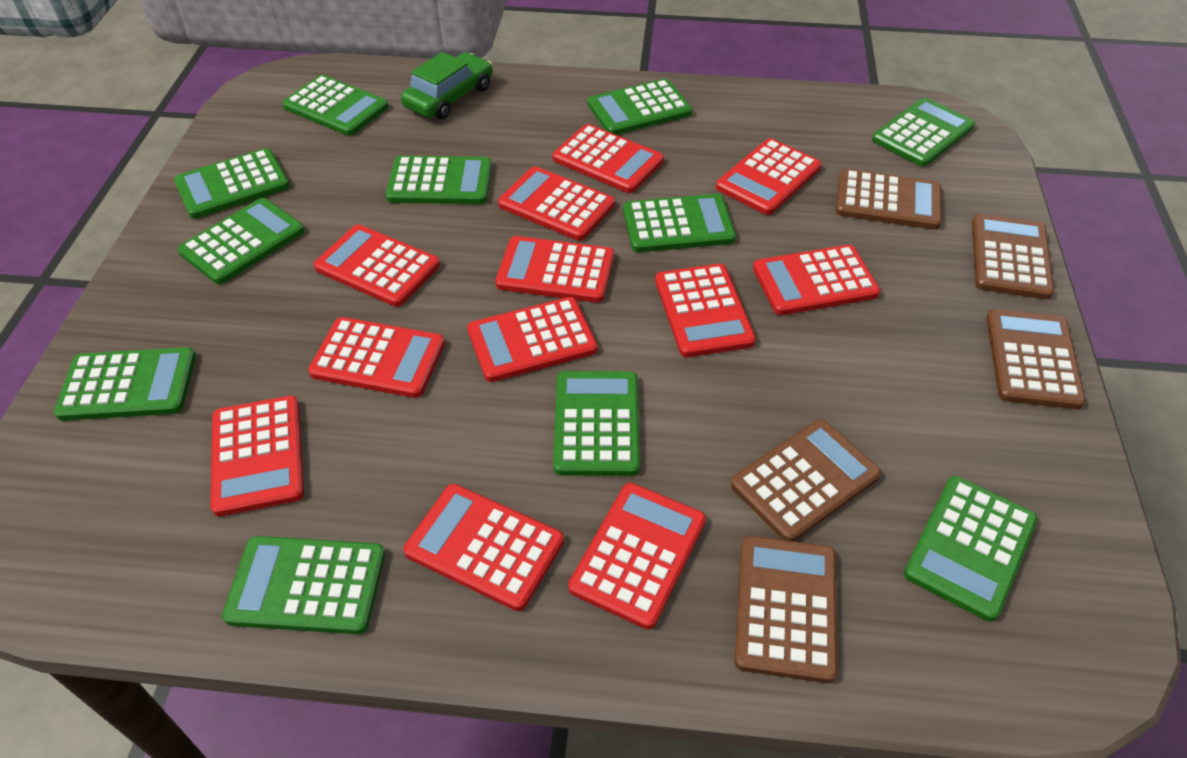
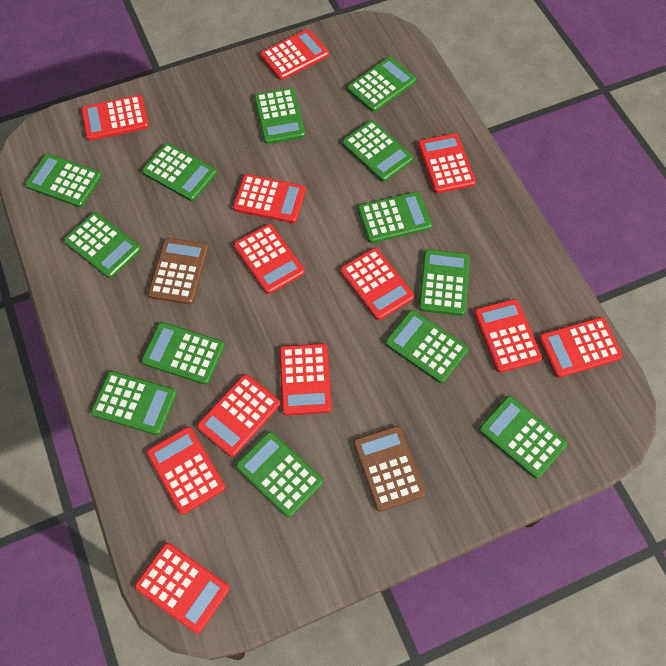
brown calculator: [731,419,881,541] [735,536,838,683] [836,169,942,230] [972,214,1054,299] [986,309,1086,409] = 5 -> [148,238,208,304] [353,426,425,512] = 2
green calculator: [54,347,196,421] [174,148,289,219] [178,198,305,284] [222,536,385,634] [282,75,389,136] [386,156,492,204] [553,371,640,476] [588,79,692,135] [623,194,736,252] [872,98,975,167] [904,476,1038,622] = 11 -> [25,154,102,207] [64,212,141,278] [91,371,177,435] [141,322,225,385] [142,143,217,201] [236,432,323,517] [254,88,305,144] [342,120,413,182] [347,57,416,112] [358,192,432,243] [385,310,468,383] [418,249,470,316] [479,396,567,479] = 13
green car: [401,52,493,119] = 1 -> none = 0

